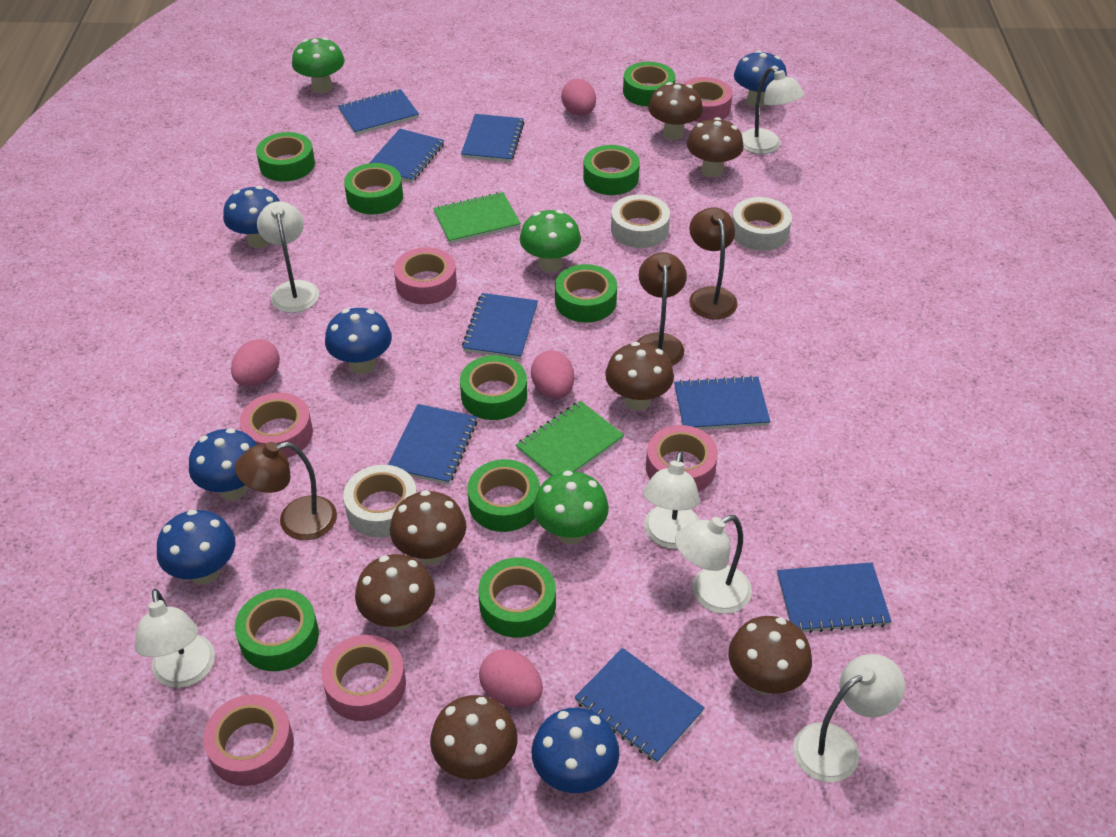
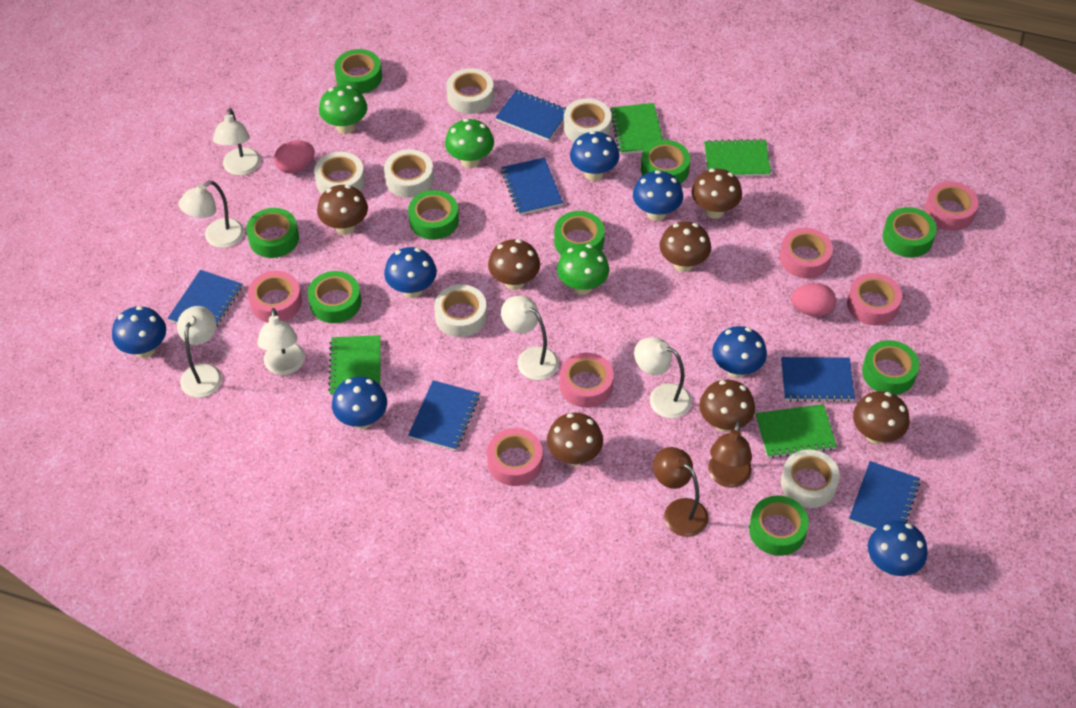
blue mushroom: [157,509,235,585] [189,428,257,500] [223,186,280,248] [325,308,392,374] [531,708,620,793] [734,50,787,107] = 6 -> [112,306,166,358] [332,376,387,429] [384,247,437,298] [570,131,619,181] [633,170,683,221] [712,326,767,378] [868,520,928,576] = 7
blue notebook: [338,89,419,135] [370,129,444,183] [388,404,477,485] [461,114,524,162] [462,293,538,359] [574,648,705,763] [674,375,771,430] [777,562,892,633] = 8 -> [168,270,242,327] [408,380,480,451] [495,90,566,141] [501,157,563,215] [781,357,855,402] [849,461,920,530] = 6
brown lamp: [235,442,337,540] [637,252,687,366] [689,207,738,319] = 3 -> [653,447,709,537] [708,421,752,488] = 2
green notebook: [433,192,521,244] [516,401,624,477] = 2 -> [328,335,381,396] [610,103,663,154] [704,139,771,176] [756,404,837,458] = 4
pink egg: [231,339,280,387] [479,649,543,708] [531,350,574,399] [561,79,596,116] = 4 -> [274,140,315,174] [791,283,836,317] = 2
white tape: [343,465,417,538] [611,194,670,248] [732,197,792,251] = 3 -> [314,152,365,194] [384,149,434,198] [434,284,487,337] [447,68,494,114] [564,99,611,142] [781,449,840,508] = 6

